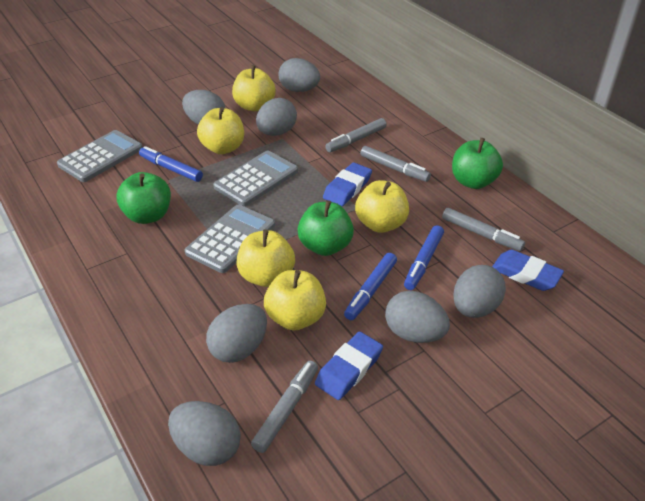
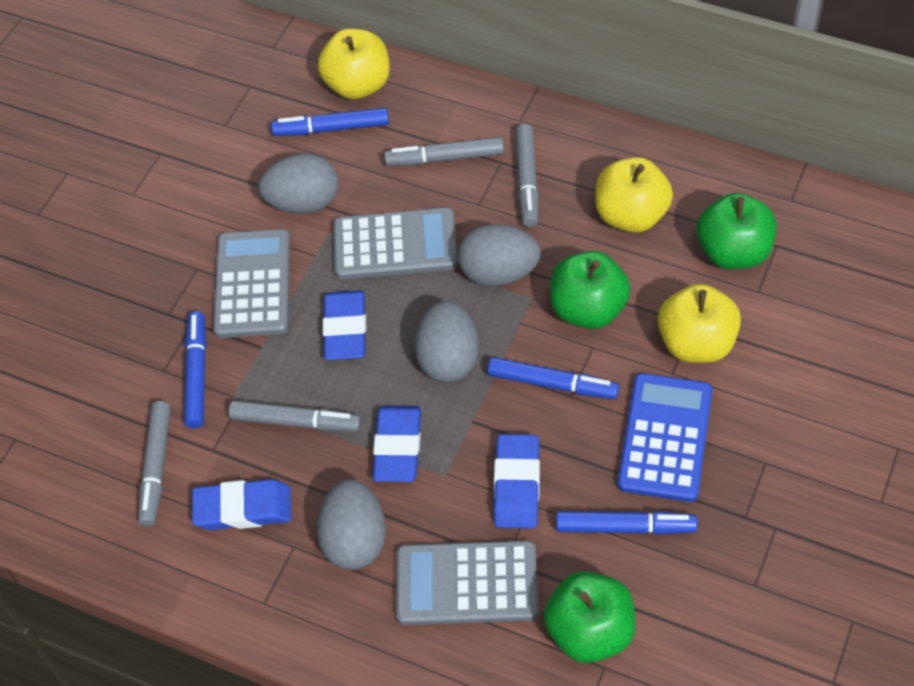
blue calculator: none = 0 -> [617,373,712,502] = 1
blue eraser: [315,331,383,400] [323,162,372,206] [492,250,564,291] = 3 -> [192,479,291,530] [323,290,366,360] [373,406,421,482] [494,434,540,529] = 4
blue marker: [139,146,203,182] [344,253,397,320] [404,225,444,290] = 3 -> [184,311,206,428] [271,108,389,136] [487,357,619,399] [556,511,698,535] = 4
grey egg: [168,401,241,466] [182,90,225,124] [206,304,267,363] [256,98,297,136] [279,58,320,92] [385,291,450,343] [453,265,506,318] = 7 -> [259,153,339,214] [317,479,386,570] [415,301,479,383] [458,224,541,286] = 4
yellow apple: [197,107,244,154] [232,65,276,111] [236,229,295,287] [264,270,326,330] [355,180,409,233] = 5 -> [318,29,390,99] [595,157,673,233] [658,284,741,363] = 3

